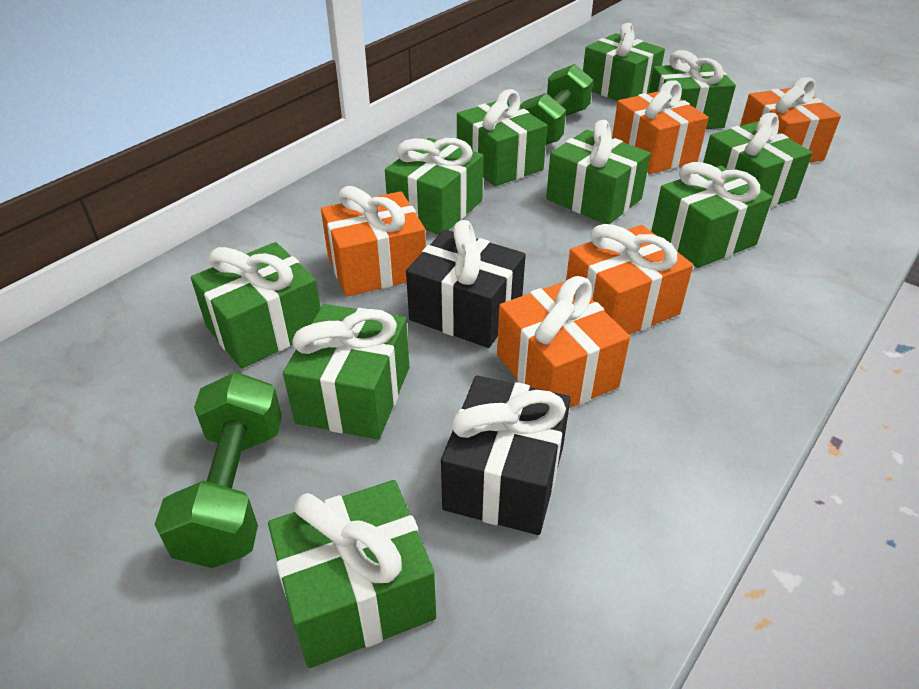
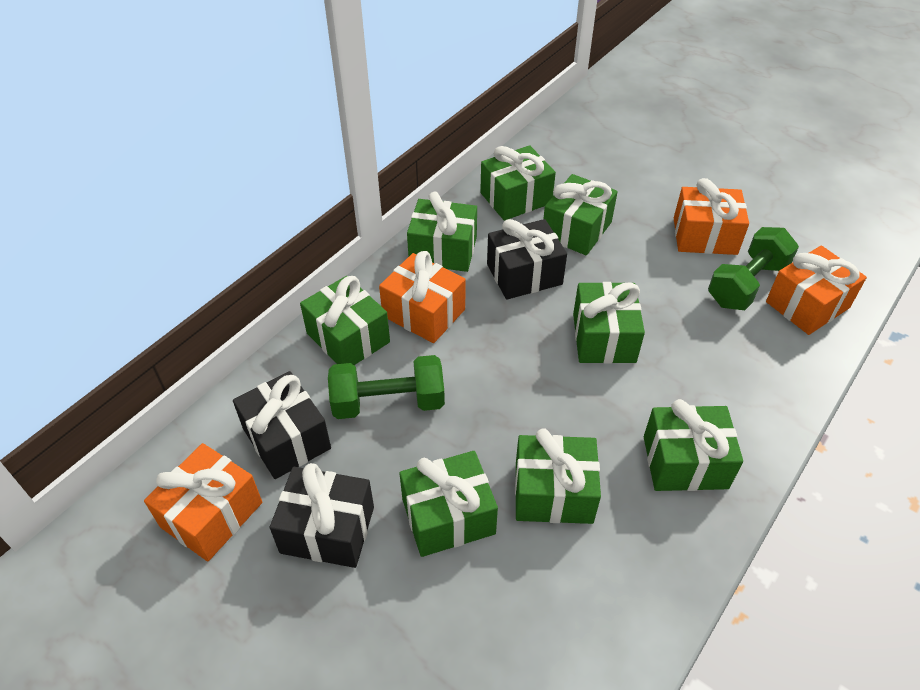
black gift: [406,220,526,348] [441,376,571,535] = 2 -> [233,371,331,479] [270,463,374,568] [487,219,567,299] = 3
green gift: [191,242,321,369] [268,480,436,668] [283,304,409,439] [385,138,483,235] [457,89,547,186] [546,120,651,224] [583,23,665,101] [649,50,736,129] [651,162,773,268] [703,113,812,208] = 10 -> [300,276,390,365] [399,451,498,557] [407,192,477,272] [480,145,556,221] [515,429,601,524] [543,174,618,255] [573,282,645,364] [644,399,743,491] = 8
orange gift: [321,186,426,297] [497,276,630,408] [566,224,693,335] [612,80,709,174] [740,77,841,163] = 5 -> [144,443,262,561] [379,251,466,343] [674,178,749,255] [766,245,867,335] = 4

